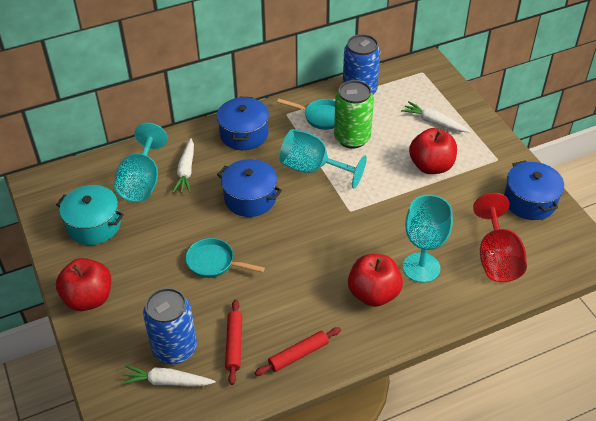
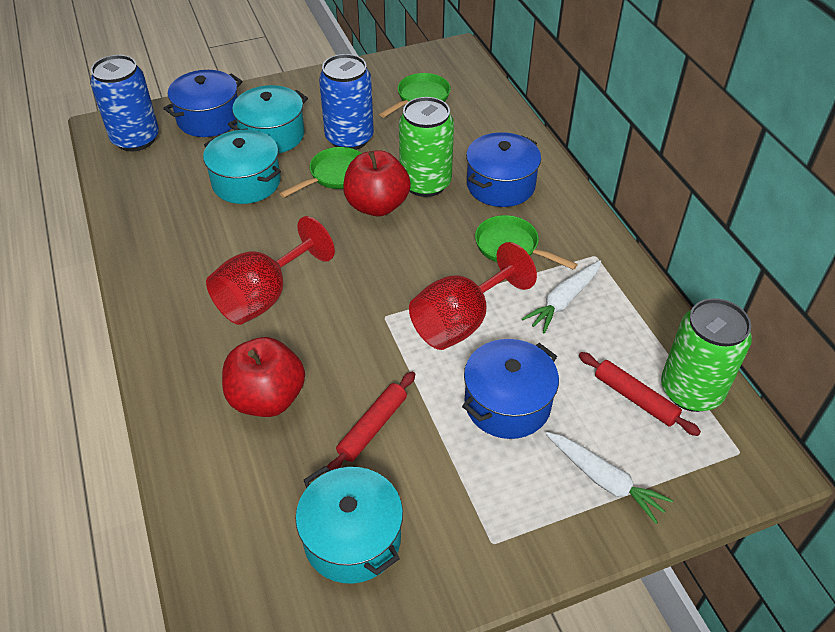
green can: [334,80,374,149] = 1 -> [399,97,454,197] [661,298,752,412] = 2
green pan: none = 0 -> [280,147,362,198] [379,73,451,118] [475,215,578,270] = 3
red apple: [56,258,111,311] [348,254,403,307] [409,128,457,174] = 3 -> [222,337,305,417] [343,150,411,216] = 2
red goblet: [473,193,527,282] = 1 -> [206,216,335,325] [409,242,537,350] = 2
turquoise goblet: [114,123,168,202] [279,129,367,188] [403,195,453,283] = 3 -> none = 0
turquoise pan: [186,238,265,278] [277,99,335,130] = 2 -> none = 0
turquoise pot: [56,185,124,245] = 1 -> [203,130,281,204] [228,85,308,154] [295,466,403,584] = 3
white carrot: [121,365,215,386] [172,138,194,193] [401,101,470,132] = 3 -> [522,260,601,333] [546,432,673,524] = 2

